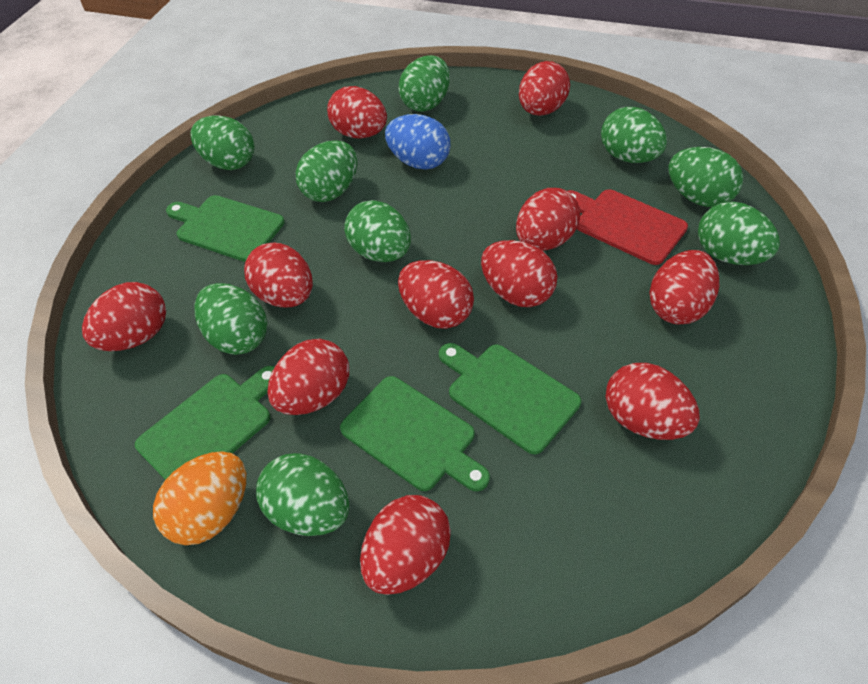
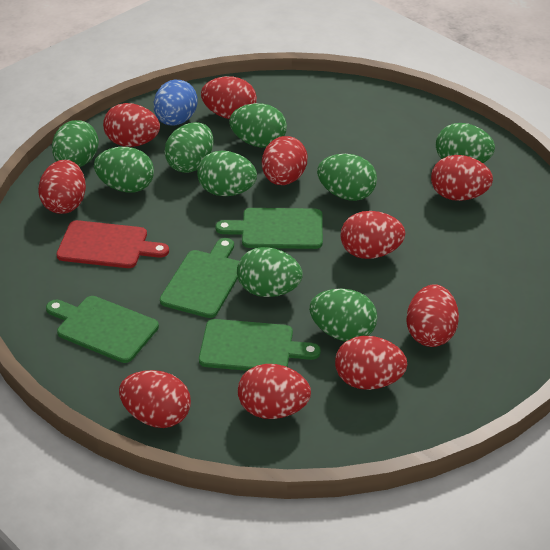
orange egg: [153,451,246,545] = 1 -> none = 0
red egg: [82,282,166,351] [244,242,313,308] [267,339,349,415] [327,86,387,139] [360,495,451,595] [398,260,474,329] [481,240,557,307] [516,188,580,251] [519,61,570,116] [606,363,700,440] [649,250,719,324] = 11 -> [38,160,86,214] [103,103,160,147] [119,370,191,428] [201,76,257,119] [238,364,311,419] [262,136,307,185] [335,336,407,390] [340,211,405,259] [406,284,459,347] [431,155,493,201] = 10

